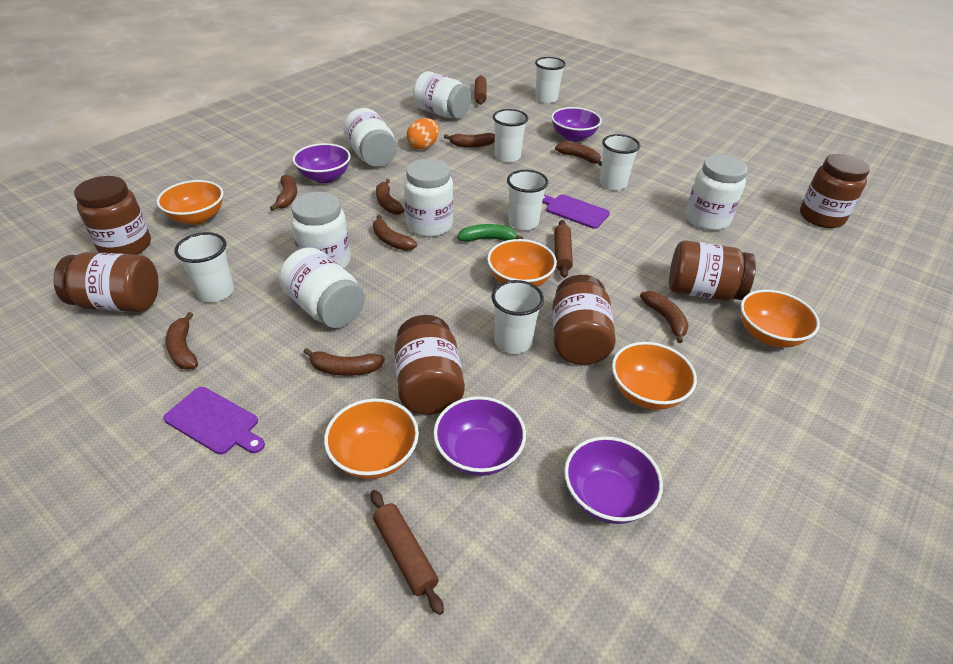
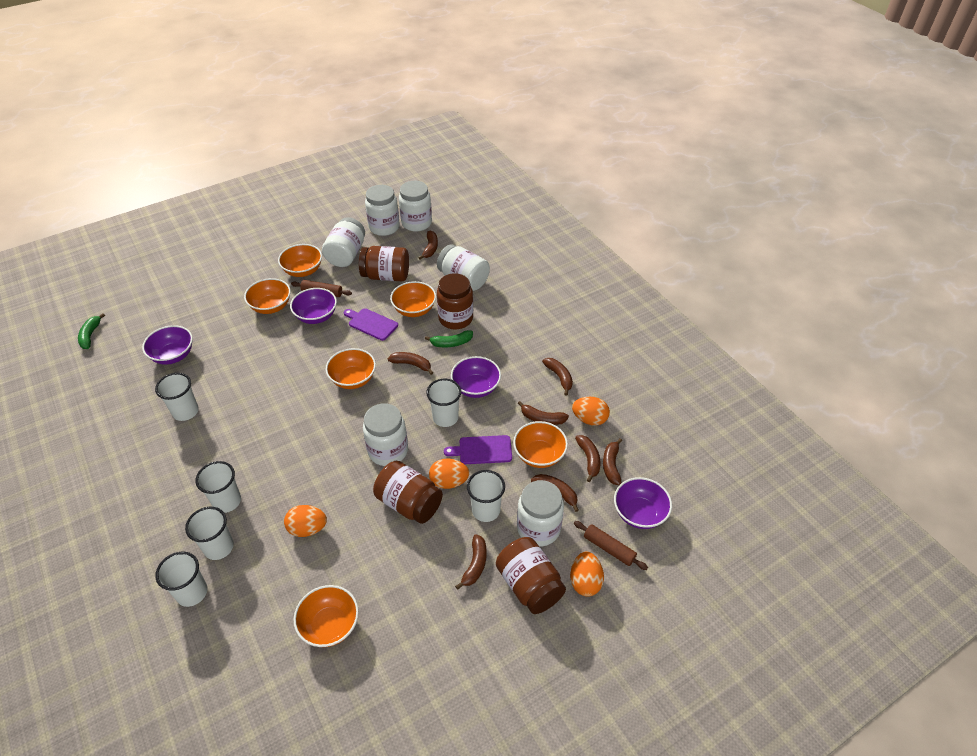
brown jar: [53,252,159,312] [74,176,151,255] [394,315,465,415] [552,275,616,365] [669,240,756,301] [800,154,870,228] = 6 -> [359,246,409,281] [373,461,443,524] [437,273,473,329] [496,537,566,614] = 4
brown rolling pin: [371,490,444,615] [474,76,487,105] [554,220,573,278] = 3 -> [291,280,352,297] [574,521,648,570] = 2
green banana: [458,224,523,242] = 1 -> [78,313,105,349] [425,330,473,347] = 2
orange bowl: [157,180,224,225] [324,399,419,479] [487,239,557,287] [612,342,697,410] [741,290,820,348] = 5 -> [244,278,291,314] [278,244,322,277] [293,585,359,647] [326,348,376,389] [390,281,436,317] [513,421,568,468] = 6
orange egg: [407,118,439,150] = 1 -> [284,505,327,537] [429,459,469,489] [570,551,604,597] [572,397,610,426] = 4

